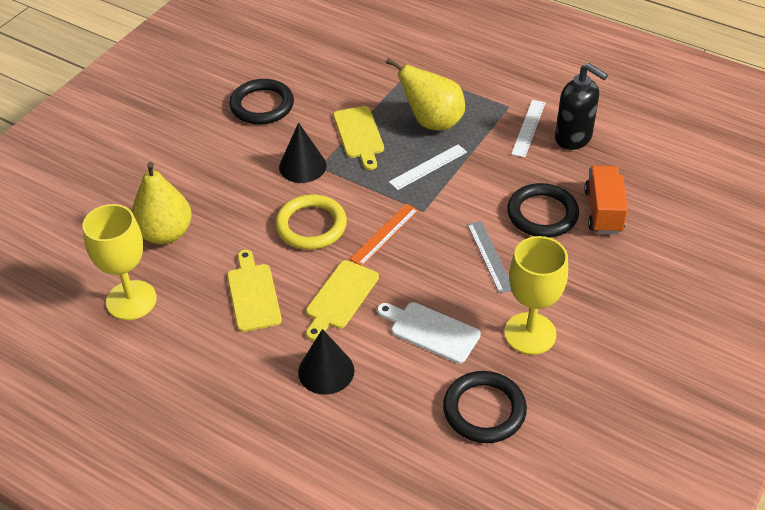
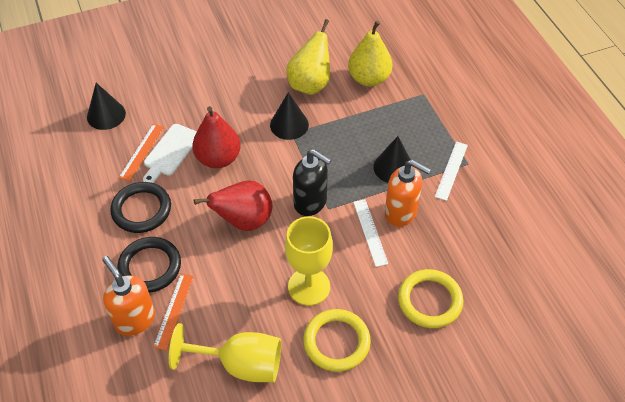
black cone: [279,122,327,183] [298,329,354,395] = 2 -> [87,83,126,130] [270,92,309,140] [373,136,411,183] = 3
black ring: [229,79,294,124] [443,371,527,443] [507,183,579,237] = 3 -> [110,182,171,233] [117,237,181,293] = 2
grey ruler: [467,221,512,293] = 1 -> none = 0
orange ruler: [350,204,418,266] = 1 -> [119,124,164,181] [153,273,194,351] = 2
orange soap dispenser: none = 0 -> [102,256,155,336] [385,160,431,227] = 2
orange truck: [584,166,628,234] = 1 -> none = 0
red pear: none = 0 -> [192,106,241,168] [194,181,272,231] = 2
yellow cutting board: [227,250,282,332] [306,260,379,341] [333,106,384,170] = 3 -> none = 0
yellow ring: [275,195,347,250] = 1 -> [303,309,371,372] [398,269,463,328] = 2

